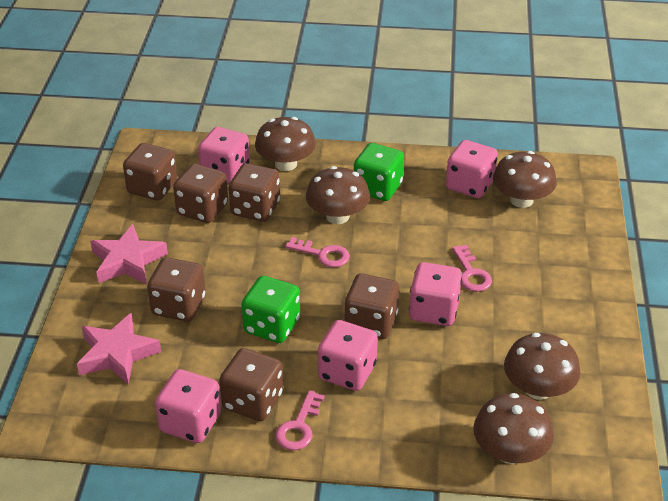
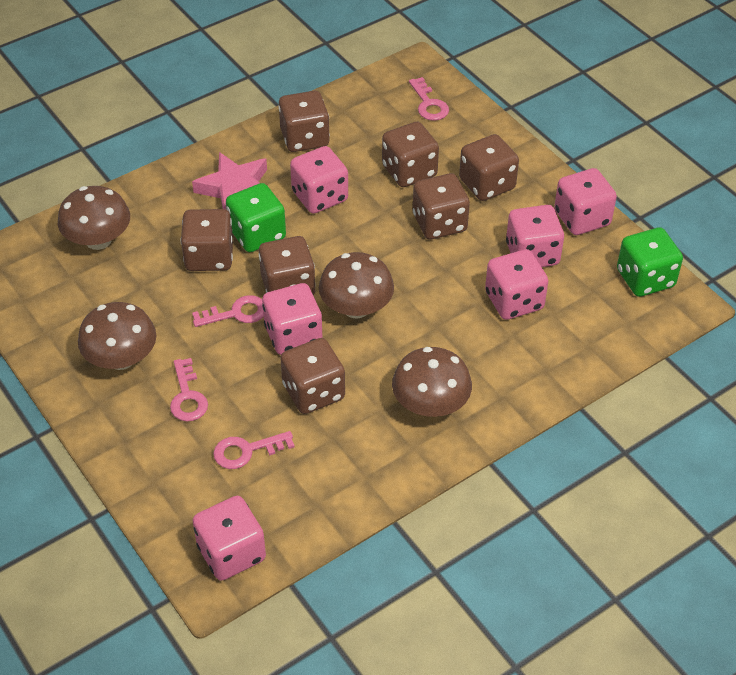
brown dice: [123,143,177,201] [147,257,206,322] [173,164,228,223] [219,348,283,421] [229,163,280,222] [344,273,399,339] = 6 -> [181,209,233,271] [259,236,316,295] [278,91,330,152] [280,338,345,414] [382,122,439,187] [413,173,470,239] [459,134,519,201] = 7
brown mushroom: [255,117,316,171] [306,166,370,224] [473,393,554,464] [493,151,557,208] [504,333,581,400] = 5 -> [58,186,130,250] [78,302,156,370] [319,252,394,319] [392,347,472,417] = 4
pink dice: [155,369,221,443] [198,127,250,183] [318,320,378,391] [409,262,462,326] [446,140,498,198] = 5 -> [193,496,266,581] [262,283,322,355] [290,146,348,214] [485,249,548,320] [506,205,564,267] [554,168,617,235] = 6
pink key: [275,390,325,450] [285,237,350,267] [452,245,492,292] = 3 -> [170,358,208,421] [192,295,264,327] [213,431,295,469] [409,77,449,121] = 4
pink star: [77,313,161,385] [90,224,168,284] = 2 -> [192,152,267,209] = 1

